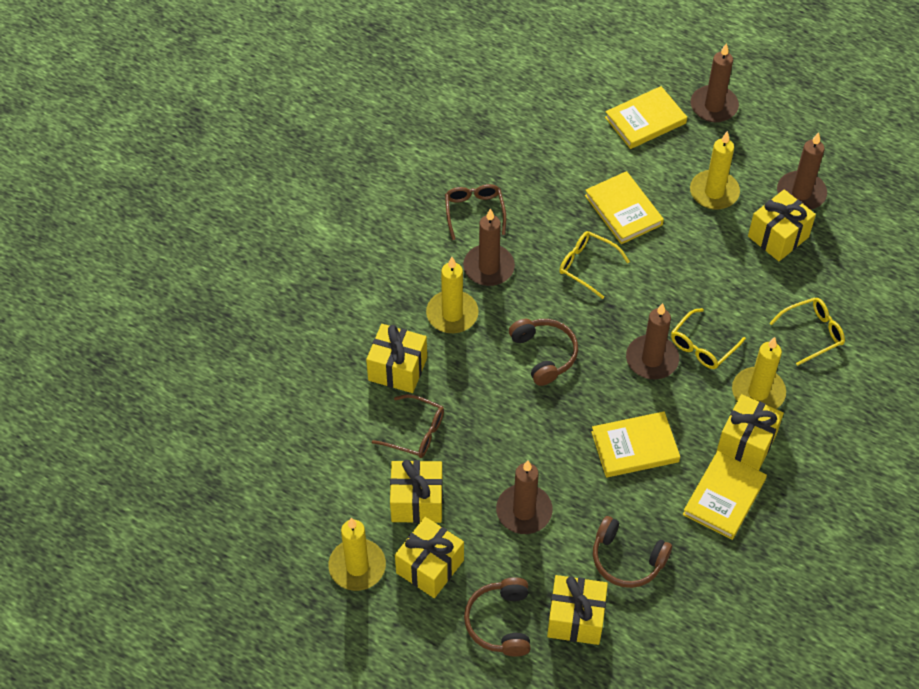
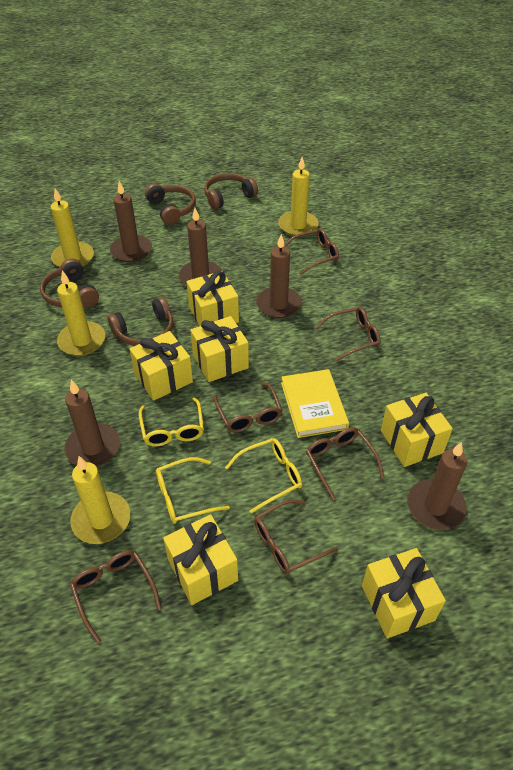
brown glasses: [372,394,444,458] [445,184,506,240] = 2 -> [70,550,162,644] [213,382,283,433] [254,499,338,574] [284,228,339,275] [306,427,384,500] [315,307,381,362] = 6
brown headphones: [464,577,530,657] [509,319,578,386] [593,516,672,588] = 3 -> [40,258,99,308] [108,297,173,346] [145,183,196,225] [204,173,258,210] = 4
yellow book: [585,171,664,244] [591,411,680,478] [605,86,687,149] [683,451,767,540] = 4 -> [281,369,349,438] = 1

